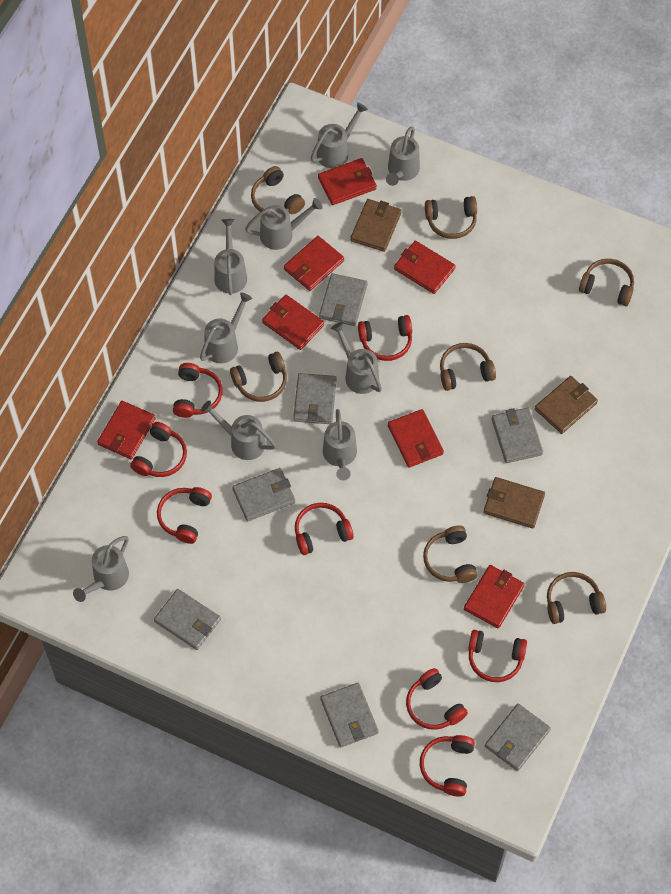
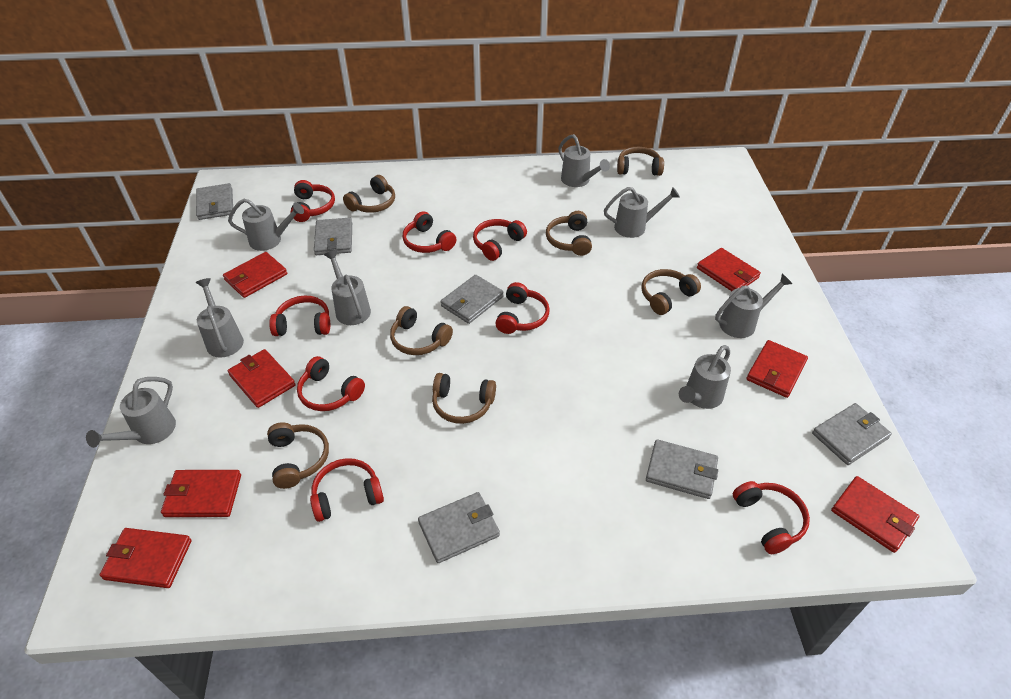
brown wallet: [351,199,402,252] [483,477,545,528] [535,376,598,434] = 3 -> none = 0
grey wallet: [154,589,221,650] [232,468,295,521] [293,373,337,424] [319,273,367,326] [320,683,379,747] [485,704,551,771] [492,407,543,463] = 7 -> [196,183,233,220] [314,218,352,255] [418,492,500,563] [441,275,504,324] [646,439,718,499] [812,403,892,465] = 6
grey watering can: [73,536,129,602] [200,292,252,363] [201,400,276,460] [214,219,247,295] [245,198,322,250] [310,102,368,168] [323,409,357,480] [331,322,382,394] [386,127,420,186] = 9 -> [86,377,176,448] [196,278,244,357] [228,199,304,251] [324,250,371,325] [558,134,610,187] [604,187,680,238] [679,345,731,409] [715,274,792,338] = 8

